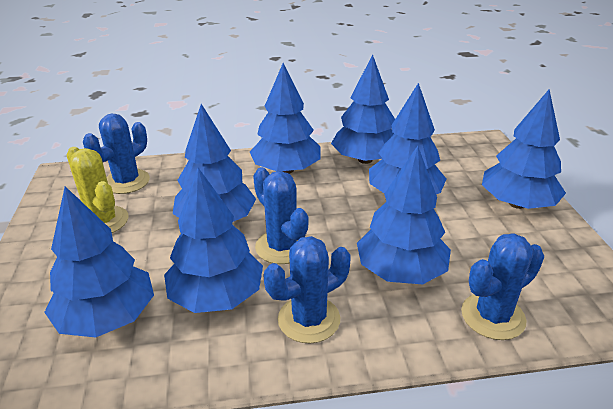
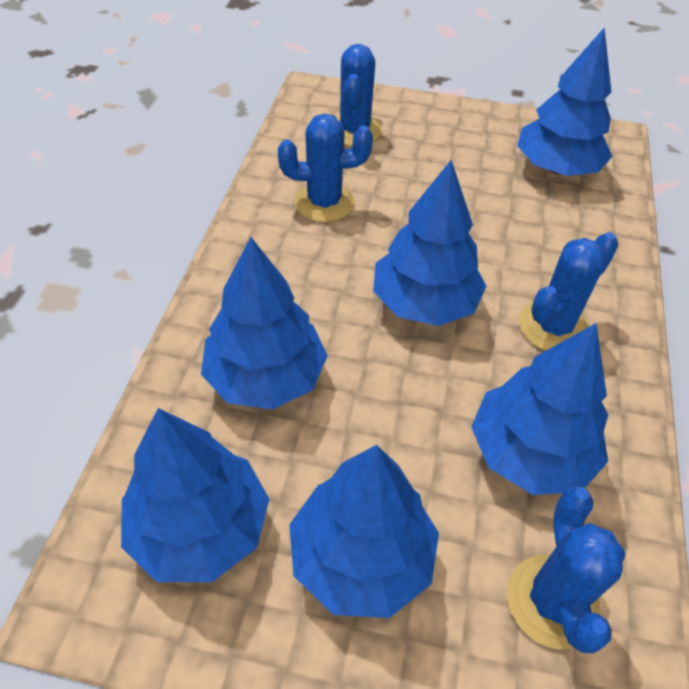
blue tree: [44,186,154,338] [164,168,263,313] [173,104,256,222] [250,63,320,174] [331,55,395,164] [357,146,451,284] [369,83,446,194] [482,90,566,209] = 8 -> [121,408,269,582] [201,237,327,410] [289,445,439,618] [373,160,487,326] [471,323,608,495] [517,28,613,176] = 6
yellow cactus: [67,147,129,233] = 1 -> none = 0

